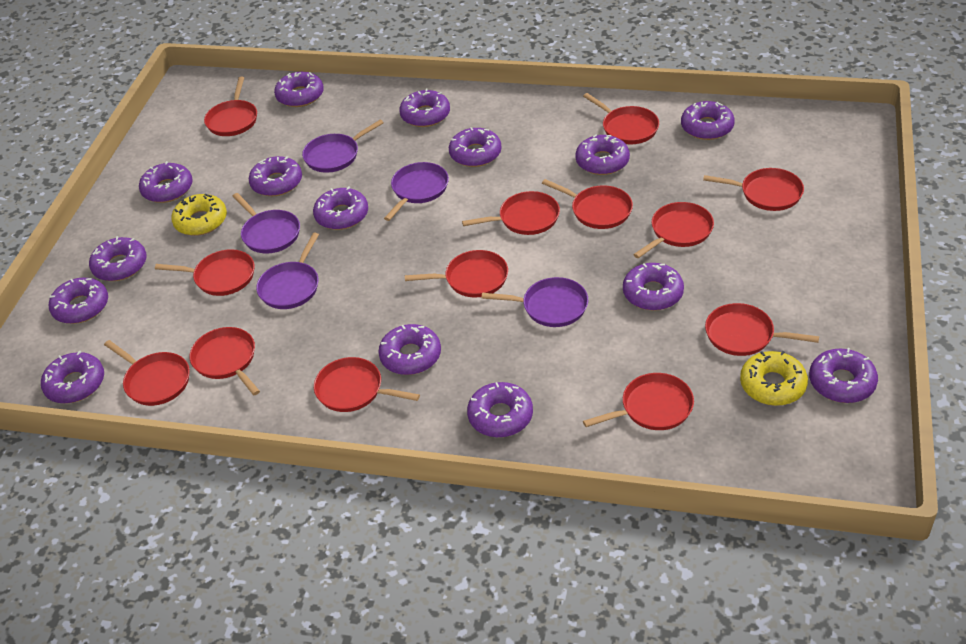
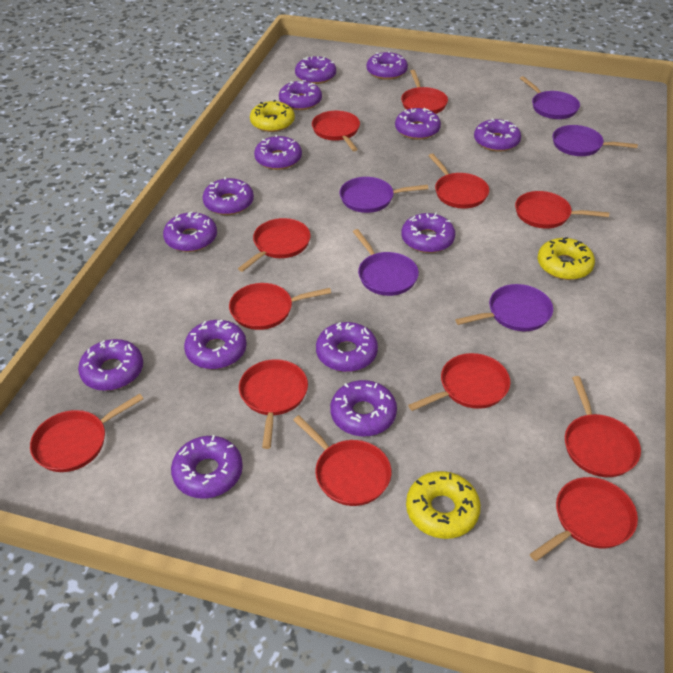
purple donut: [41,351,104,404] [49,278,108,324] [89,236,147,281] [139,161,193,203] [249,156,302,196] [274,72,324,107] [313,187,368,230] [378,324,441,375] [399,89,450,127] [449,127,501,167] [467,382,533,437] [576,135,630,175] [623,263,684,311] [681,101,735,140] [809,348,878,403] = 15 -> [78,339,143,391] [163,212,217,252] [171,435,243,499] [184,320,247,369] [202,177,254,215] [254,135,302,170] [279,80,322,110] [295,56,336,84] [316,322,378,372] [330,380,397,436] [367,51,408,80] [395,108,441,140] [401,212,455,253] [474,118,521,152] = 14
red pan: [104,340,190,406] [155,249,255,296] [189,327,260,395] [204,77,257,136] [314,357,420,412] [405,250,508,298] [462,191,560,235] [542,179,633,229] [583,93,659,144] [583,373,694,430] [633,202,714,258] [703,168,804,211] [705,303,819,356] = 13 -> [30,394,144,472] [229,283,331,330] [238,218,310,272] [239,359,308,449] [293,415,391,506] [312,111,360,151] [401,70,448,114] [408,353,510,411] [428,153,489,209] [515,191,609,229] [530,477,638,561] [565,376,641,477] = 12
yellow donut: [171,193,227,236] [740,351,808,406] = 2 -> [250,100,295,132] [406,471,481,539] [538,237,595,280] = 3

